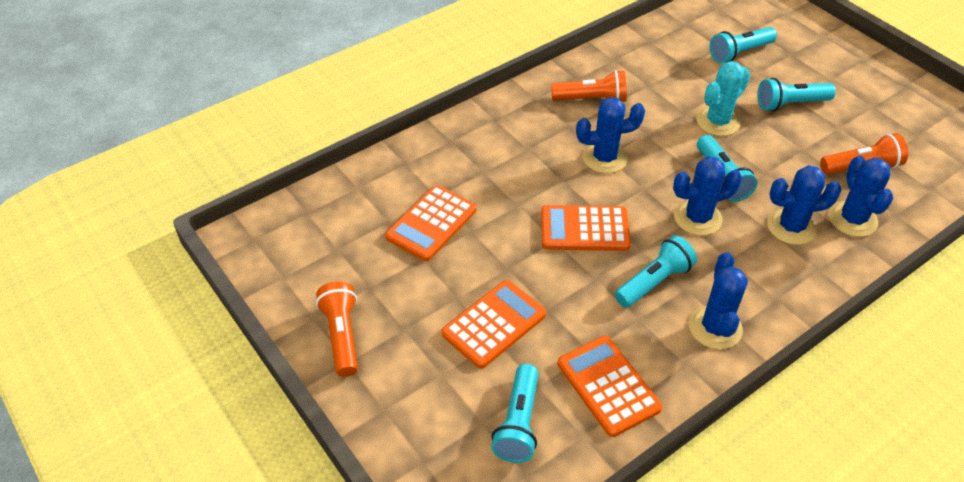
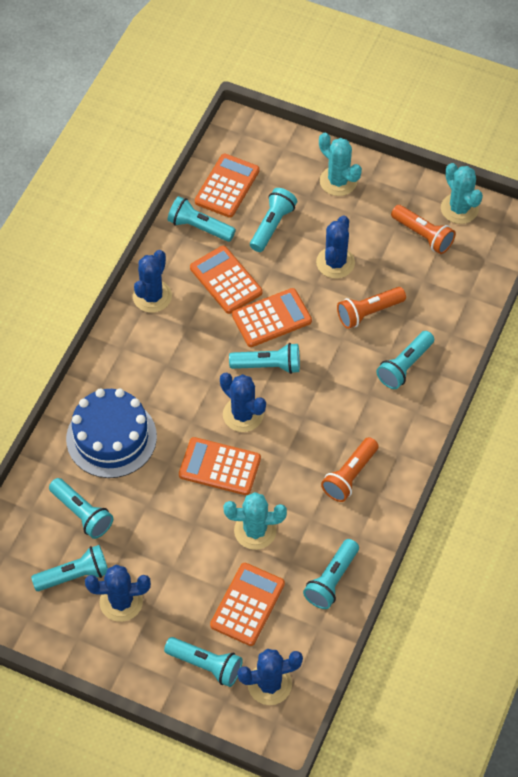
blue cake: none = 0 -> [66,388,157,478] = 1
orange calculator: [385,185,477,261] [441,280,546,369] [541,205,631,251] [557,336,662,437] = 4 -> [179,437,261,495] [190,246,263,314] [195,154,259,218] [210,563,285,646] [232,288,312,347] = 5
turquoise cactus: [696,61,750,136] = 1 -> [224,492,287,550] [319,133,362,196] [441,163,483,224] = 3
turquoise flashlight: [491,364,539,463] [615,235,697,308] [697,135,757,202] [710,27,777,63] [757,78,836,111] = 5 -> [31,545,108,591] [49,478,113,539] [164,637,243,687] [168,196,236,242] [229,343,300,374] [250,188,297,252] [303,539,359,609] [376,331,434,389] = 8

